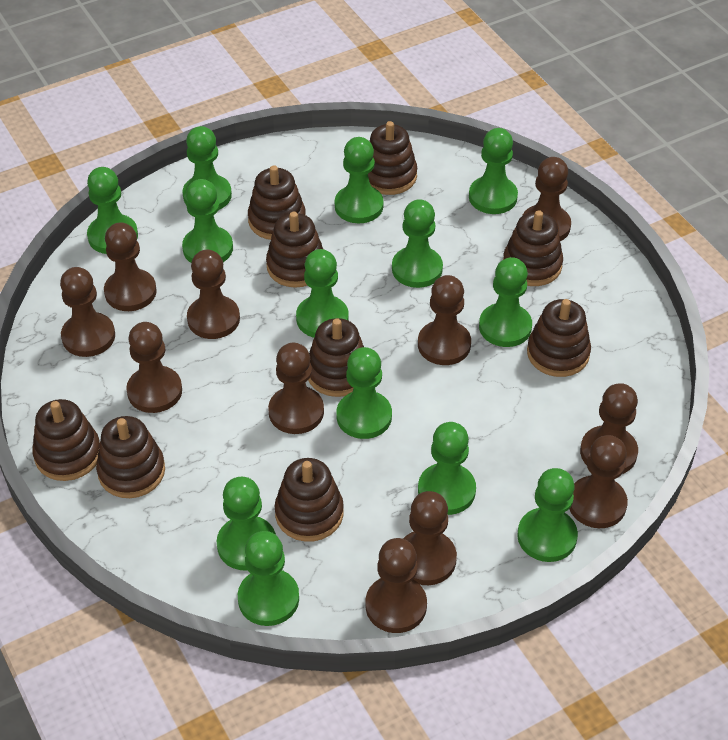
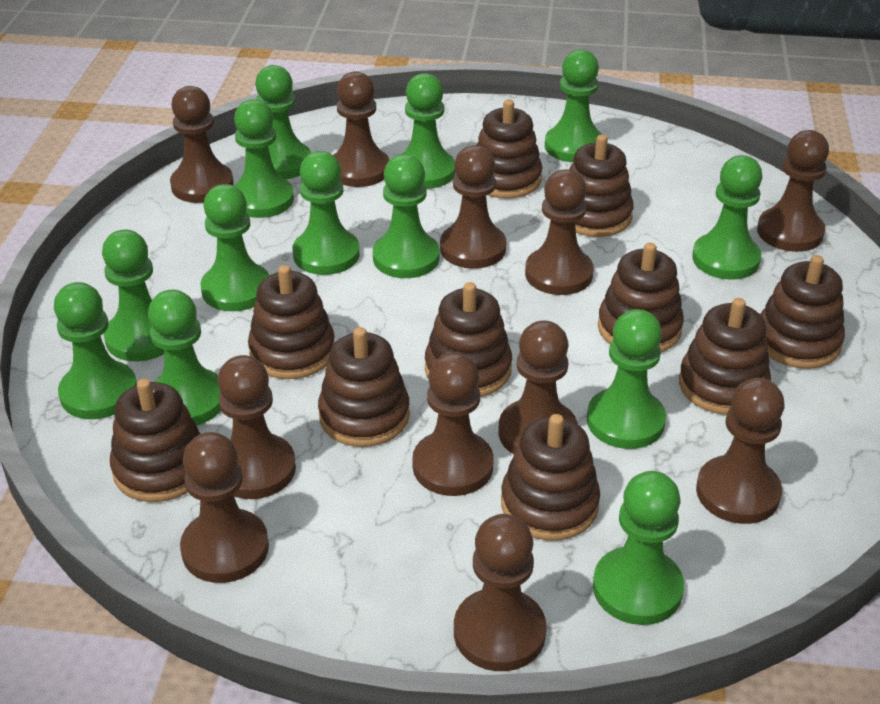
brown stacking toy: [32,399,100,481] [96,416,165,498] [248,165,306,240] [266,212,323,288] [275,458,344,542] [308,318,364,397] [368,121,417,195] [503,210,563,286] [527,299,591,377] = 9 -> [110,378,201,502] [248,265,335,379] [318,327,410,447] [425,282,512,397] [477,99,542,199] [501,414,600,541] [569,135,634,237] [598,242,684,352] [679,298,771,415] [760,255,845,369] = 10

